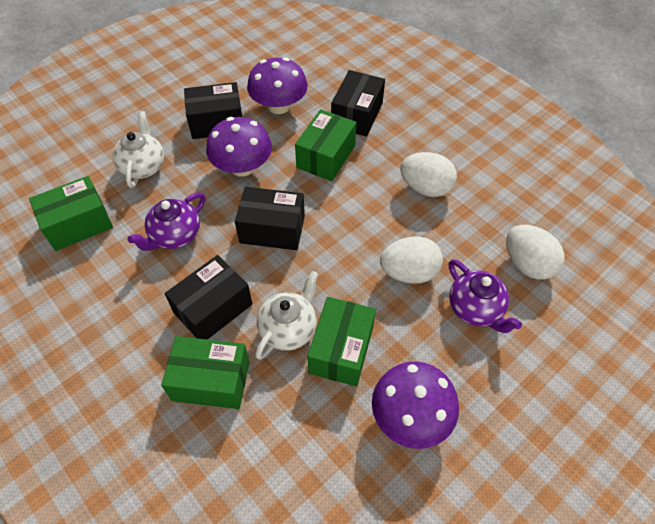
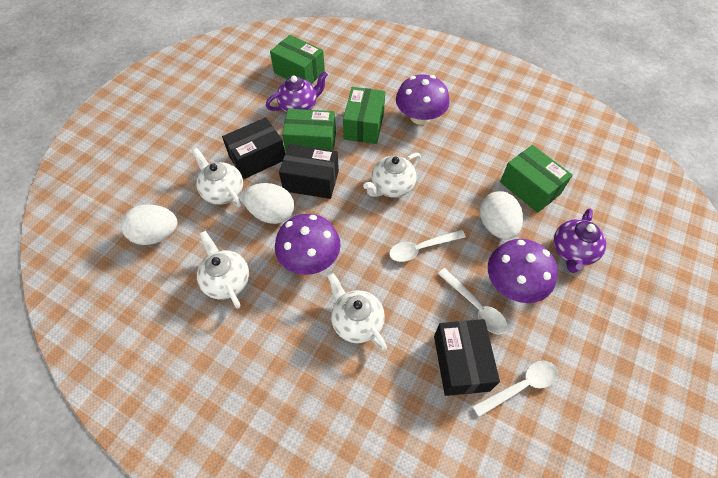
black box: [165,255,252,340] [184,82,242,139] [235,187,305,250] [331,70,385,137] = 4 -> [222,117,285,179] [279,144,339,199] [434,319,500,396] = 3
white spoon: none = 0 -> [389,230,466,262] [438,268,507,334] [472,361,558,417] = 3
white teapot: [113,111,164,188] [255,271,318,360] = 2 -> [192,148,243,207] [197,231,249,309] [328,273,387,351] [363,153,421,198] = 4

